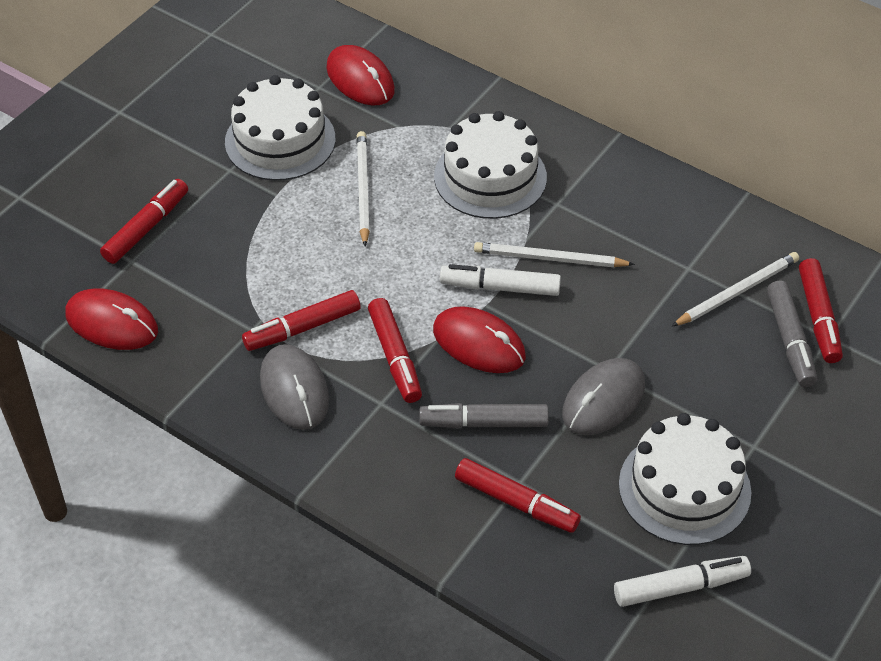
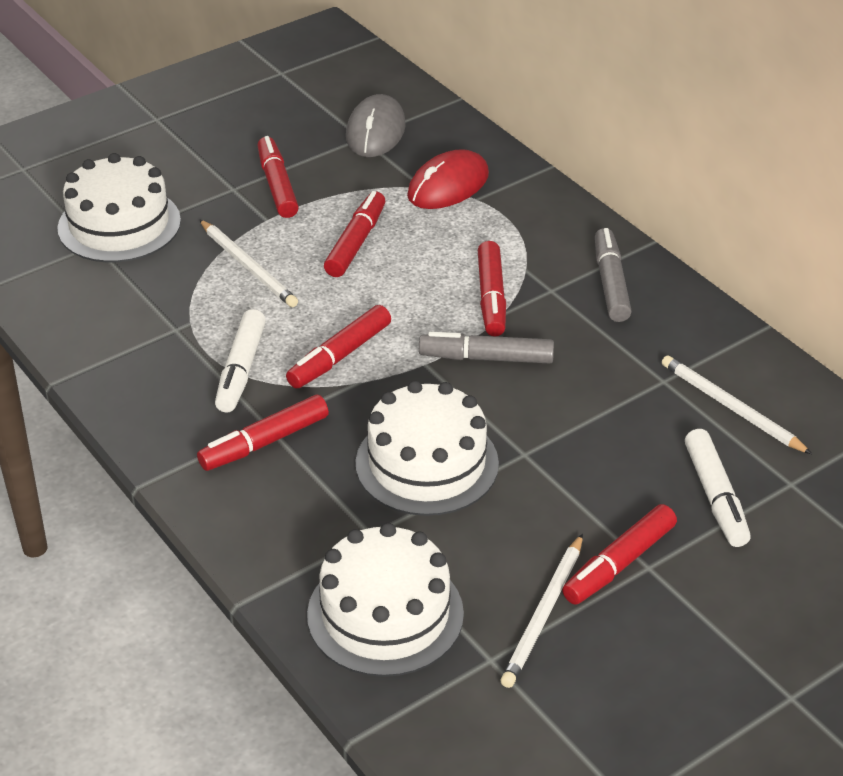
grey mouse: [260,344,329,430] [562,358,645,435] = 2 -> [346,94,406,157] = 1
red marker: [100,179,188,264] [242,290,361,351] [368,298,422,403] [455,458,581,533] [799,258,843,363] = 5 -> [197,395,329,471] [257,136,299,218] [286,305,391,388] [324,191,385,277] [478,241,506,336] [562,504,677,605] = 6
red mouse: [65,289,158,350] [326,45,395,105] [433,306,526,373] = 3 -> [407,149,489,209] = 1

